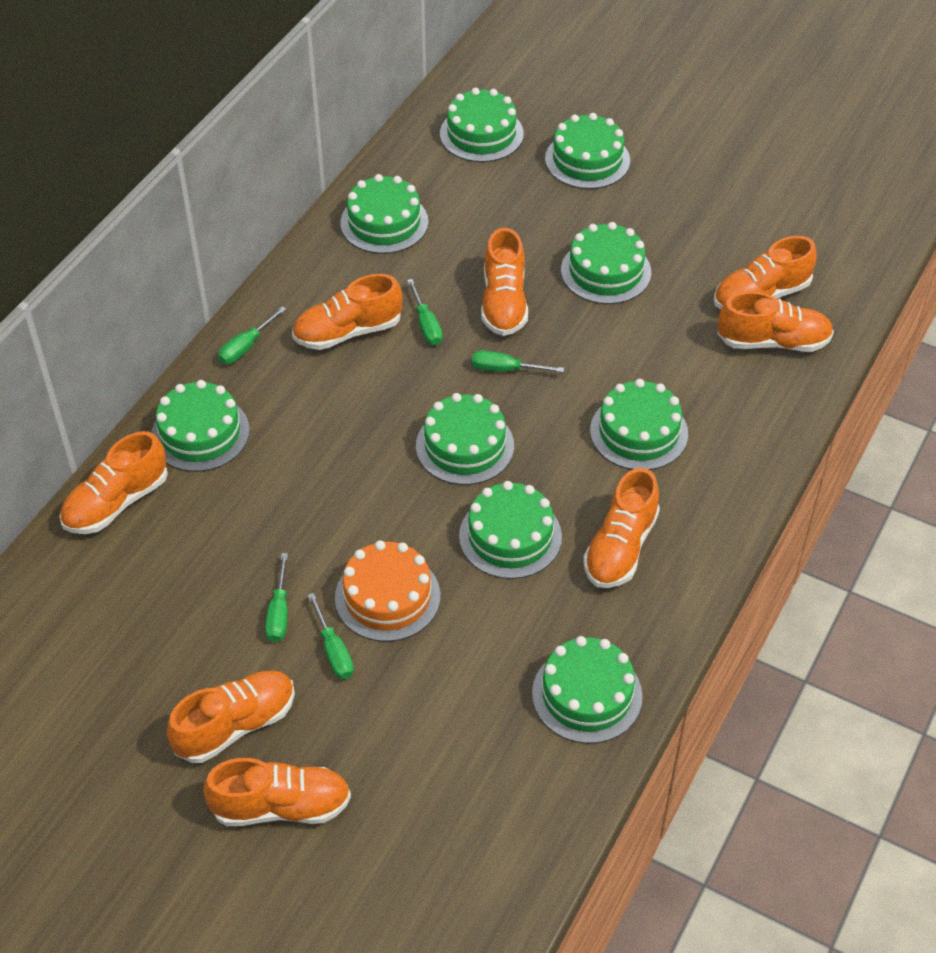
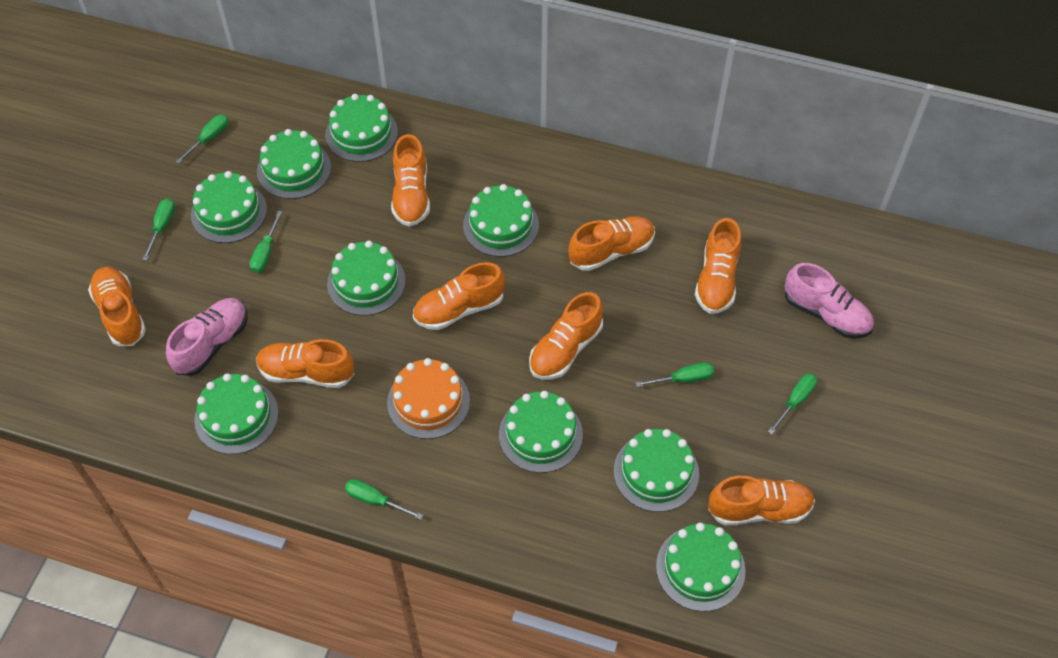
green screwdriver: [218,306,286,364] [265,553,288,642] [308,593,354,679] [407,279,443,345] [472,350,564,372] = 5 -> [142,198,175,261] [175,114,228,164] [250,211,282,273] [345,479,423,520] [636,362,714,387] [768,373,817,434] = 6
pink shoe: none = 0 -> [166,298,248,376] [785,263,874,339] = 2

